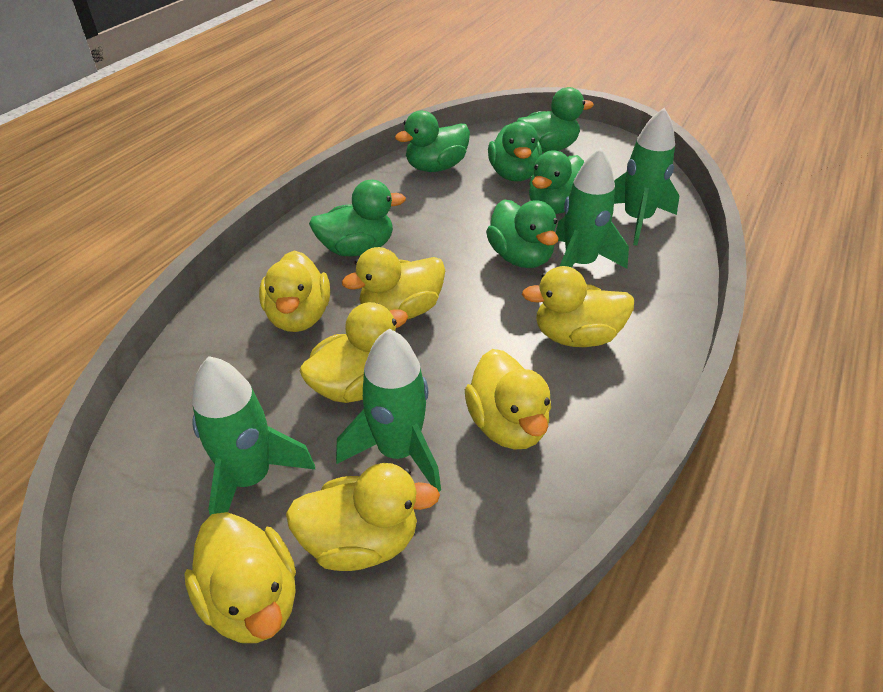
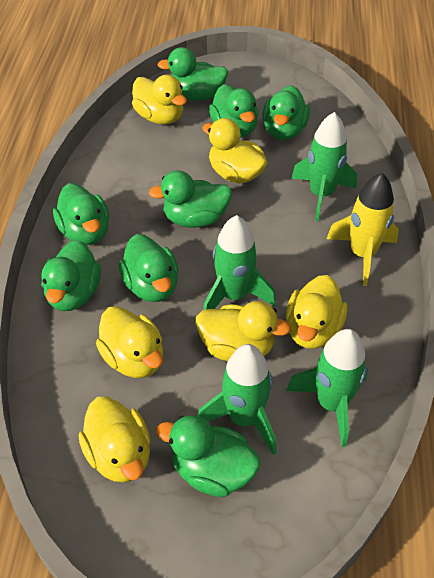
green duck: [309,180,406,256] [395,111,470,172] [486,199,558,268] [488,121,542,181] [516,87,594,153] [529,150,584,214] = 6 -> [41,240,101,311] [53,183,109,245] [119,234,179,302] [149,170,232,228] [156,415,260,497] [157,47,228,101] [209,84,258,138] [262,85,310,140] = 8
yellow duck: [184,512,296,643] [259,251,330,332] [286,463,440,571] [300,302,408,403] [342,247,445,319] [465,349,551,450] [522,266,634,347] = 7 -> [78,396,151,483] [96,306,163,378] [132,75,187,125] [196,301,291,361] [202,118,268,184] [286,275,347,349] = 6
yellow rocket: none = 0 -> [327,173,399,286] = 1

